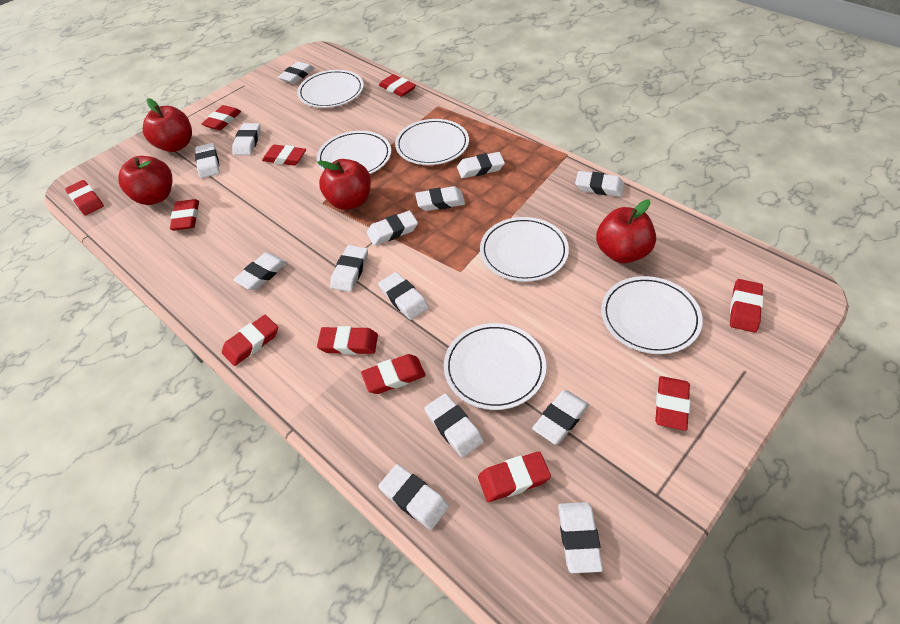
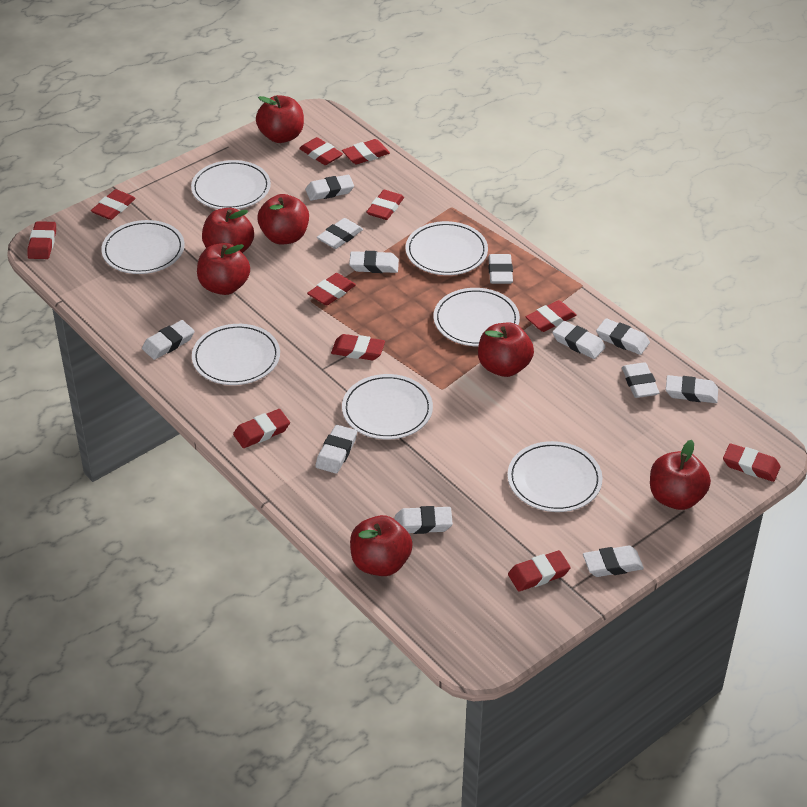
red apple: [118,156,172,205] [143,99,192,152] [317,159,371,210] [596,199,656,263] = 4 -> [197,243,250,295] [202,208,254,253] [256,95,304,143] [257,194,309,245] [350,515,413,576] [478,323,534,377] [650,440,711,510] = 7
white eraser: [195,143,220,178] [232,123,261,155] [233,253,287,290] [278,61,314,84] [330,245,368,292] [367,211,418,246] [378,272,429,320] [378,464,449,530] [415,186,465,211] [424,393,484,458] [457,152,505,178] [532,390,589,445] [558,502,603,573] [575,171,624,197] = 14 -> [142,320,195,360] [305,175,354,201] [316,425,357,474] [317,218,363,249] [349,251,399,273] [395,506,453,534] [488,254,513,284] [552,321,606,359] [583,545,644,577] [596,318,650,355] [622,363,660,398] [666,375,718,403] = 12
white plate: [297,70,364,108] [317,131,391,174] [395,119,469,165] [444,323,546,410] [480,217,569,282] [601,276,703,354] = 6 -> [101,220,185,274] [191,160,271,209] [192,324,280,385] [342,374,433,439] [406,221,488,275] [434,288,520,346] [508,441,602,512] = 7

